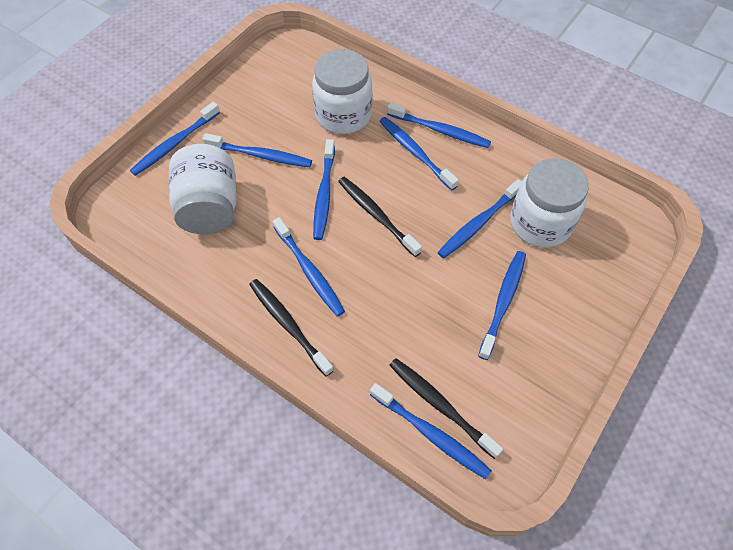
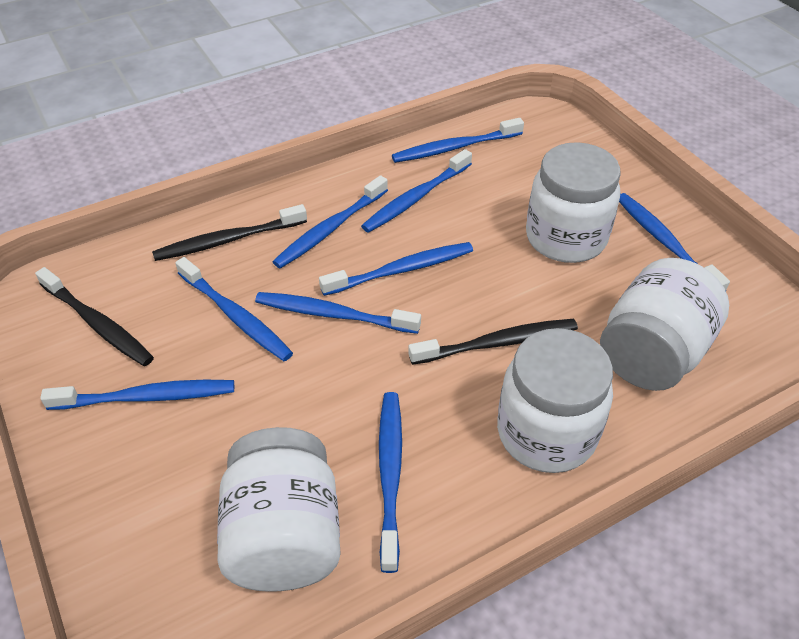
white jar: [169,144,237,234] [312,49,373,134] [510,158,589,248] = 3 -> [217,427,341,592] [497,328,613,473] [526,142,620,263] [600,258,729,391] = 4

